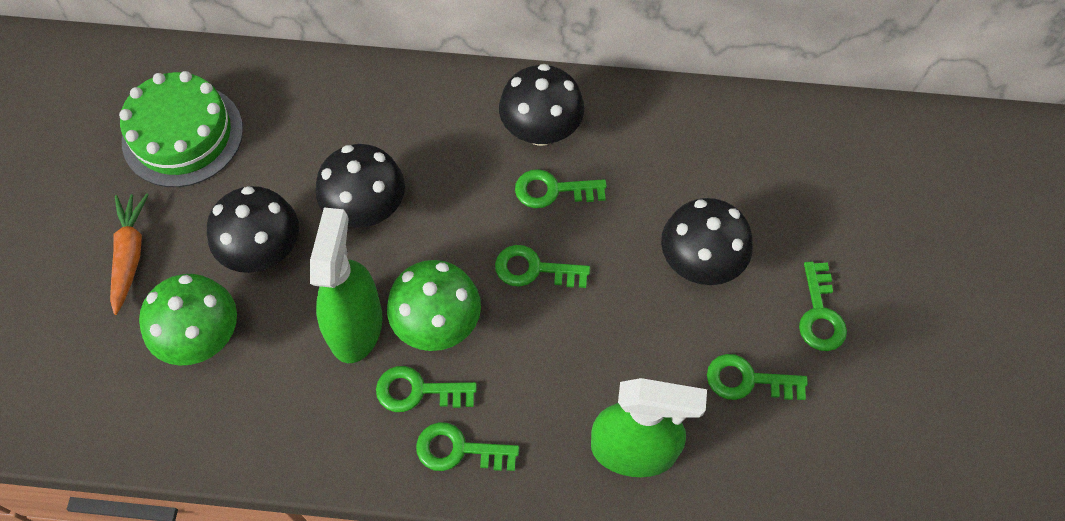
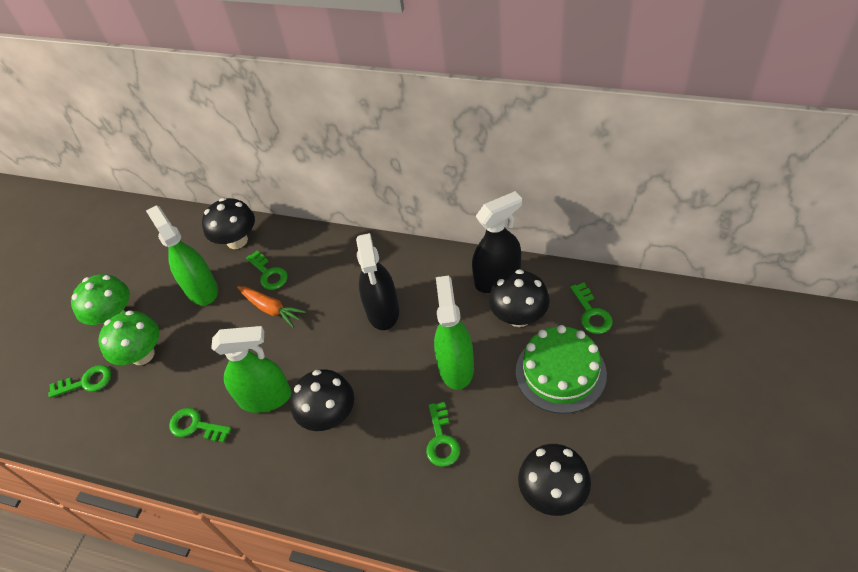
black spray bottle: none = 0 -> [356,233,399,330] [472,191,522,293] = 2
green key: [376,366,477,412] [416,422,519,471] [495,245,590,288] [515,169,607,208] [707,354,808,400] [799,261,847,351] = 6 -> [48,365,111,398] [169,408,232,443] [246,251,288,290] [426,402,460,467] [570,283,613,334] = 5
green spray bottle: [310,207,383,363] [591,378,707,477] = 2 -> [146,205,218,305] [211,326,291,413] [434,275,474,390] = 3

